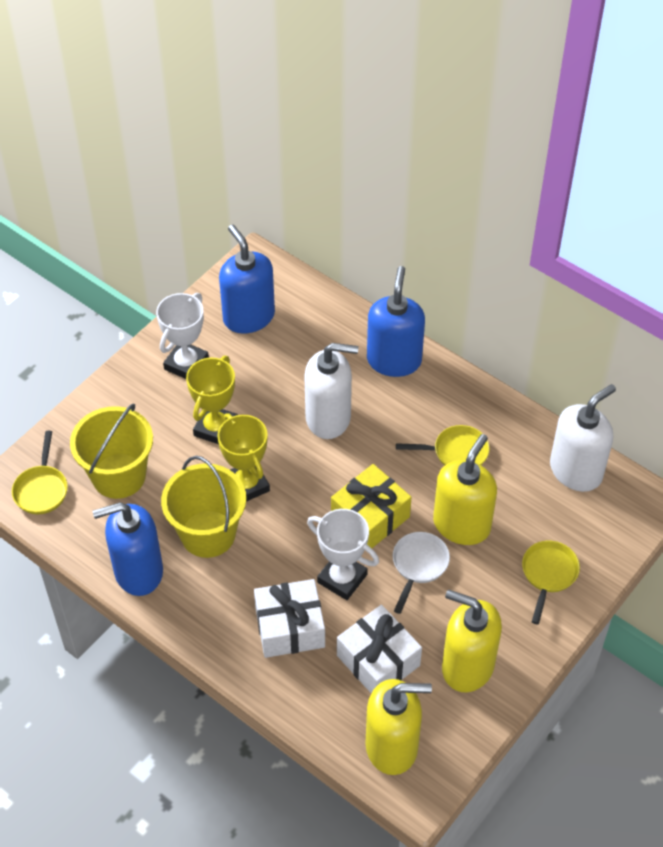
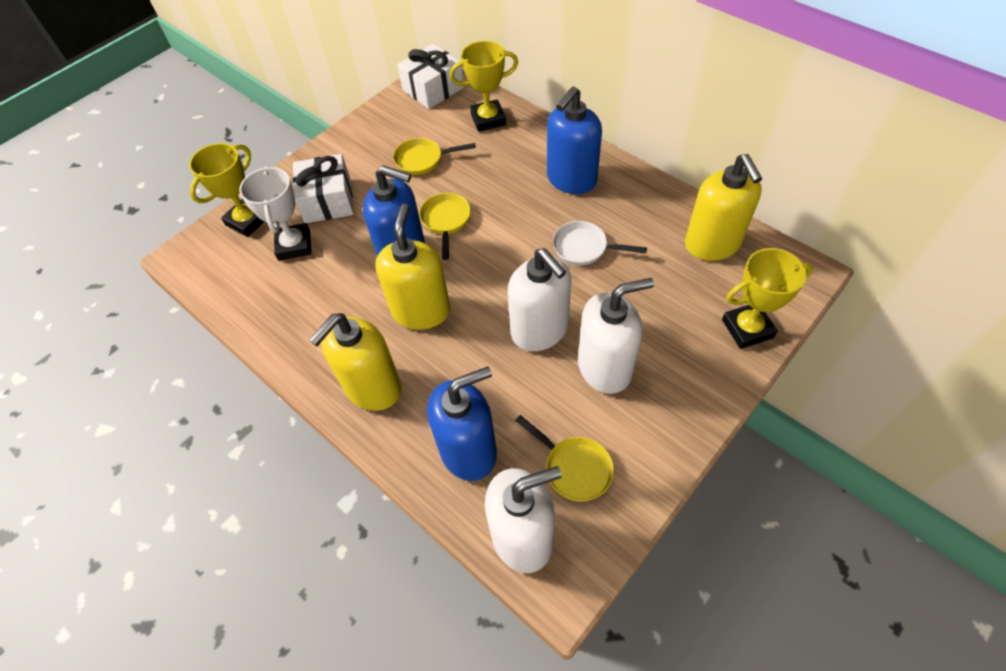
white soap dispenser: [304,343,358,439] [550,384,616,492] = 2 -> [485,466,562,573] [508,248,571,351] [578,278,654,394] = 3
white trophy: [156,293,209,379] [307,509,379,600] = 2 -> [239,166,311,261] = 1
yellow bucket: [70,403,153,499] [161,456,246,558] = 2 -> none = 0
yellow gift: [331,464,411,548] = 1 -> none = 0
yellow trophy: [186,356,238,444] [217,413,270,502] = 2 -> [189,143,264,237] [450,41,518,132] [722,248,813,349] = 3

